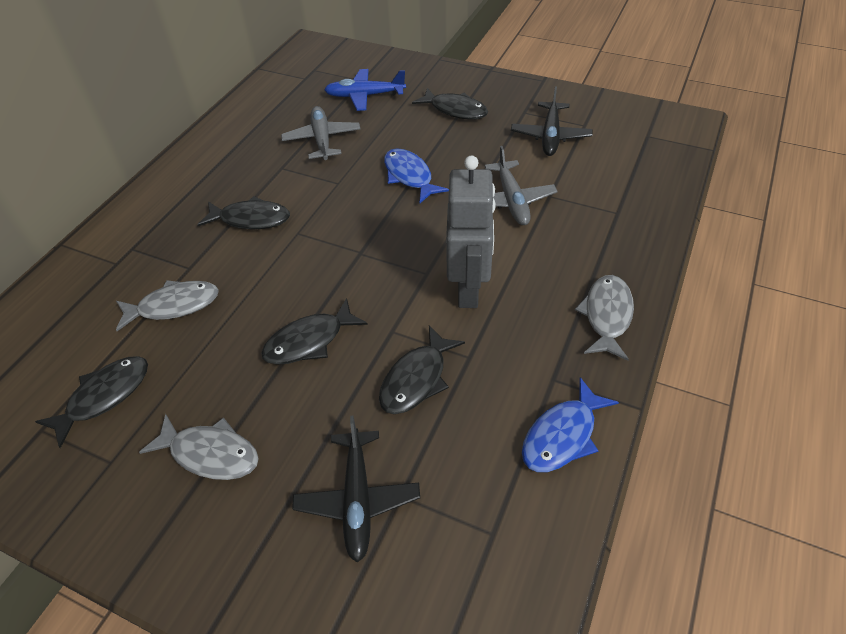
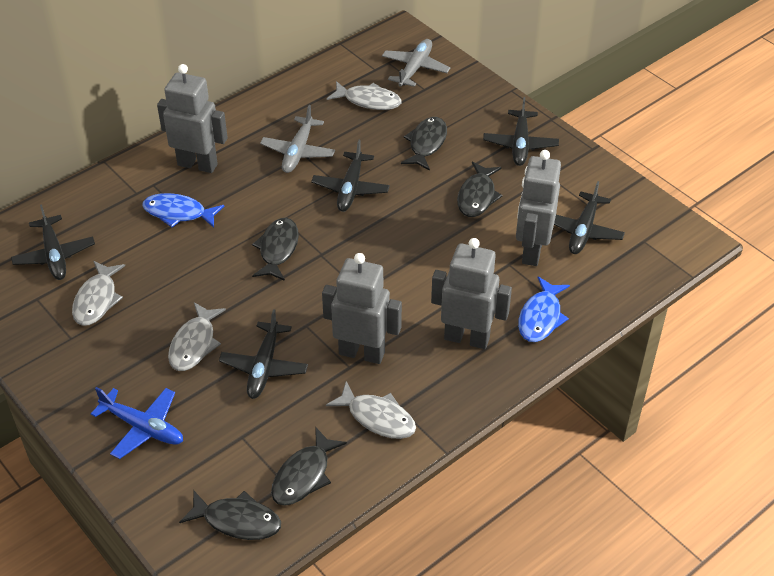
black plane: [292,416,420,563] [511,87,593,156] = 2 -> [11,204,95,280] [219,309,308,399] [311,140,390,212] [483,97,559,166] [554,181,625,254] = 5
grey fish: [116,280,219,331] [139,414,259,480] [575,275,634,361] = 3 -> [72,261,125,326] [168,302,226,371] [326,381,416,439] [327,81,402,110] = 4
grey robot: [446,155,496,308] = 1 -> [157,64,228,173] [322,253,402,364] [431,238,512,349] [516,150,561,266] = 4

